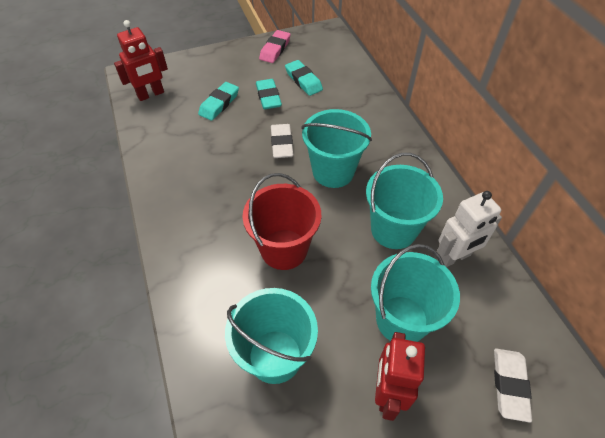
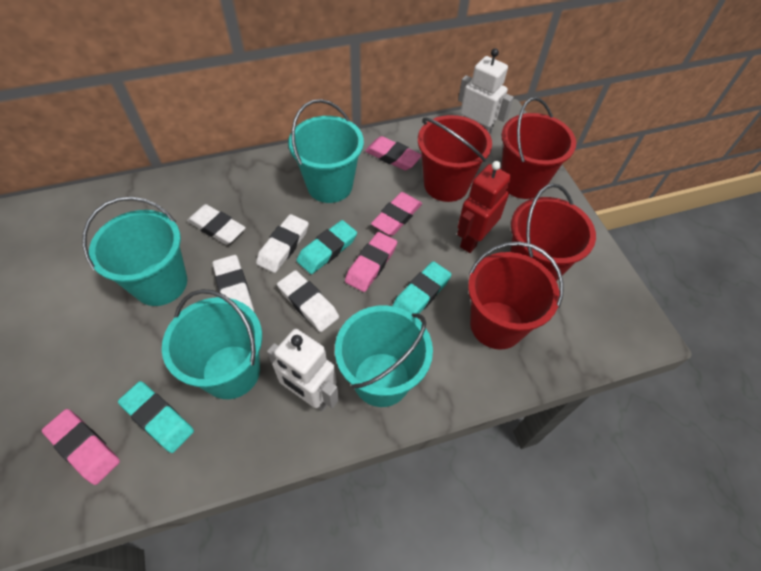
pink eraser: [259,30,291,63] = 1 -> [42,409,120,485] [345,232,397,292] [365,136,422,170] [371,192,422,236] = 4
red bucket: [242,173,321,270] = 1 -> [418,115,492,202] [468,241,564,350] [501,97,576,199] [510,184,596,281] = 4
red robot: [114,20,168,101] [375,332,425,421] = 2 -> [457,161,511,253] = 1
white eraser: [271,124,294,158] [494,349,532,423] = 2 -> [187,204,246,245] [213,255,254,312] [256,214,309,273] [277,270,339,332] = 4
white robot: [437,191,502,267] = 1 -> [267,329,339,411] [458,48,514,136] = 2

